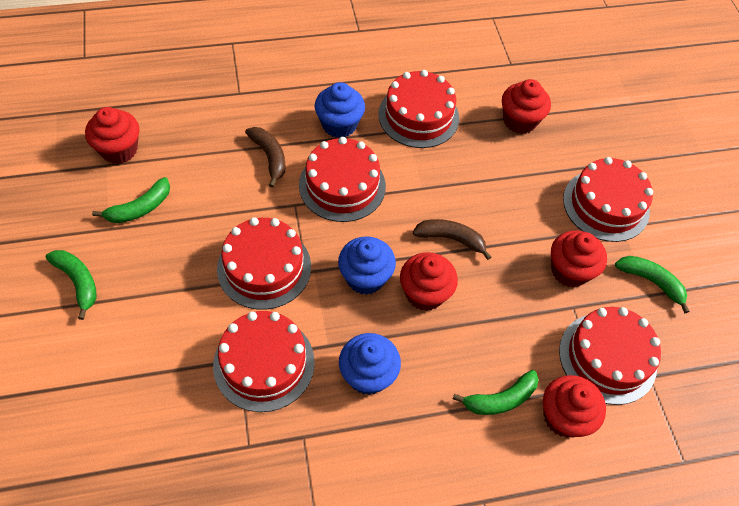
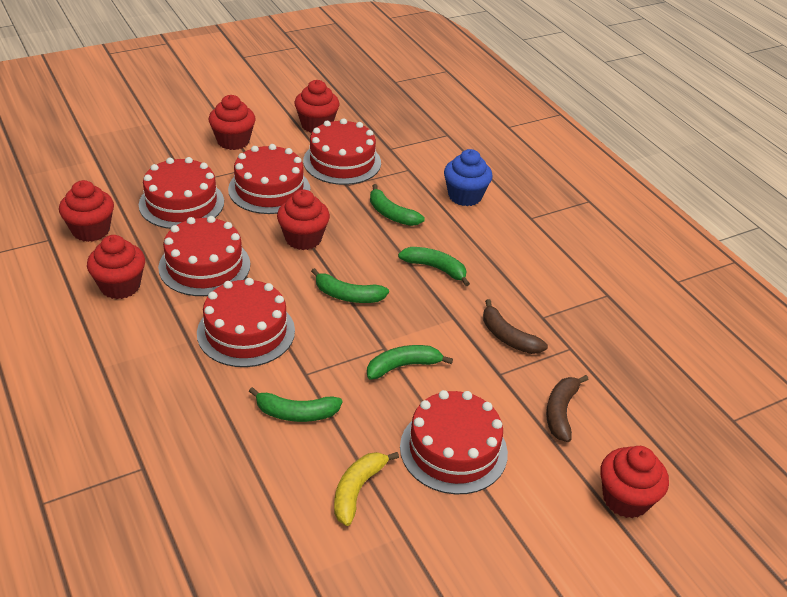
blue cupcake: [315,82,365,138] [338,236,396,295] [339,333,401,395] = 3 -> [444,149,493,206] = 1
green banana: [45,250,96,320] [92,177,170,223] [453,370,539,415] [615,256,690,314] = 4 -> [249,387,342,422] [311,268,389,303] [367,345,453,380] [370,184,425,226] [398,247,470,286] = 5
red cupcake: [85,107,139,164] [400,252,458,311] [502,79,551,134] [543,375,606,438] [551,230,607,287] = 5 -> [59,180,114,242] [87,235,145,299] [209,95,256,150] [277,189,330,250] [295,80,339,133] [600,446,669,518] = 6
yellow banana: none = 0 -> [334,452,399,526] = 1

